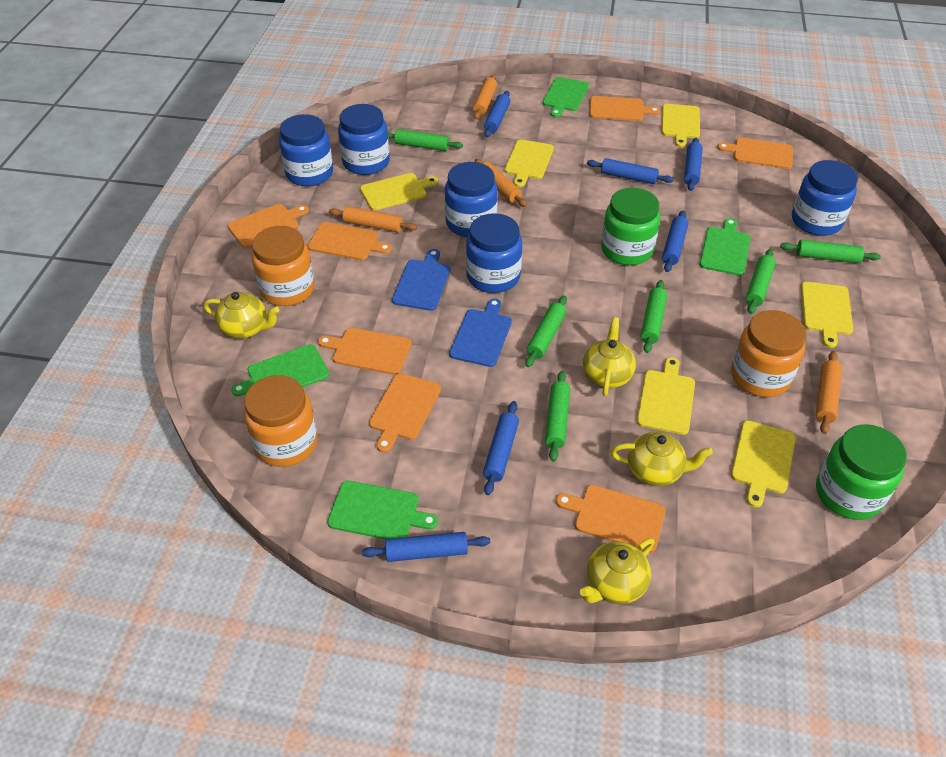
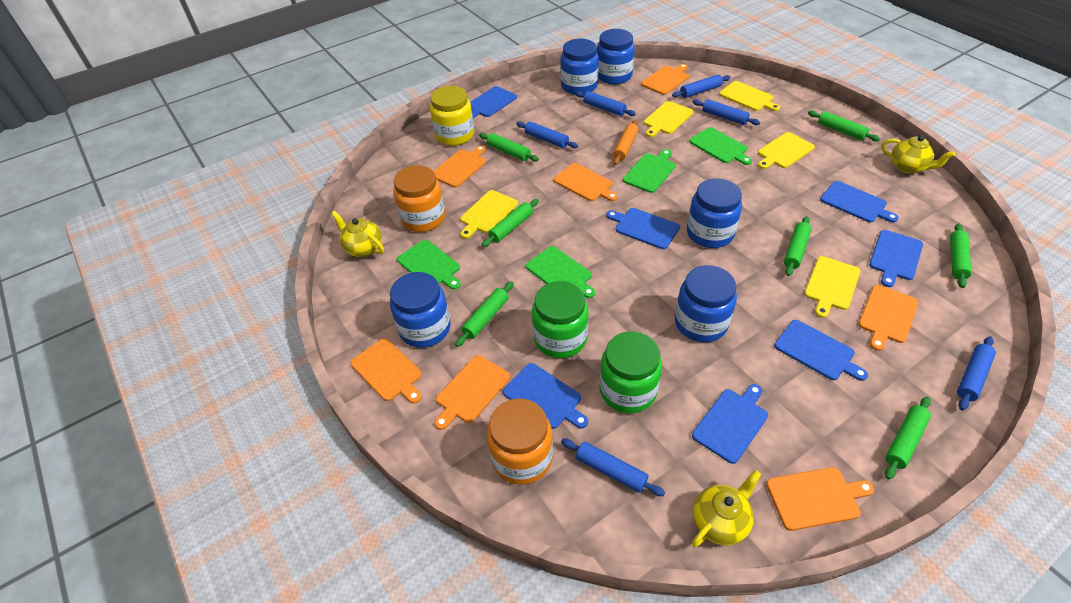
blue cutting board: [392,249,450,311] [449,298,512,367] = 2 -> [470,86,517,118] [503,363,588,429] [606,208,680,249] [692,384,768,464] [774,320,868,381] [820,181,899,222] [869,230,923,287] = 7
green rolling pin: [388,129,463,151] [525,295,567,367] [545,371,570,462] [641,280,667,353] [746,249,776,314] [780,239,881,263] = 6 -> [455,281,513,347] [479,133,539,162] [482,199,539,247] [784,216,811,276] [808,111,880,141] [885,397,931,480] [950,224,972,288] = 7
orange jar: [244,375,318,467] [252,226,315,306] [731,310,806,397] = 3 -> [393,165,445,232] [487,398,553,485] = 2
orange rolling pin: [329,206,417,233] [473,75,497,119] [475,159,527,207] [816,351,842,434] = 4 -> [613,120,638,165] = 1
yellow cutting board: [360,173,438,210] [505,139,554,187] [637,357,695,435] [662,104,700,147] [731,420,796,507] [801,282,853,348] = 6 -> [460,190,518,239] [644,101,694,137] [719,81,780,111] [758,132,815,169] [804,256,861,318] = 5
yellow jar: none = 0 -> [430,86,474,146] = 1
yellow teapot: [204,292,279,339] [580,538,655,604] [583,317,636,396] [611,432,713,486] = 4 -> [331,211,384,257] [692,470,761,548] [881,135,955,174] = 3

